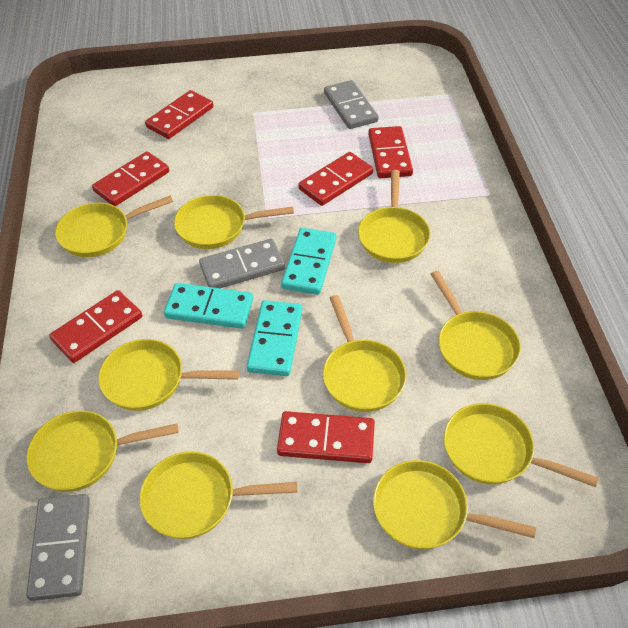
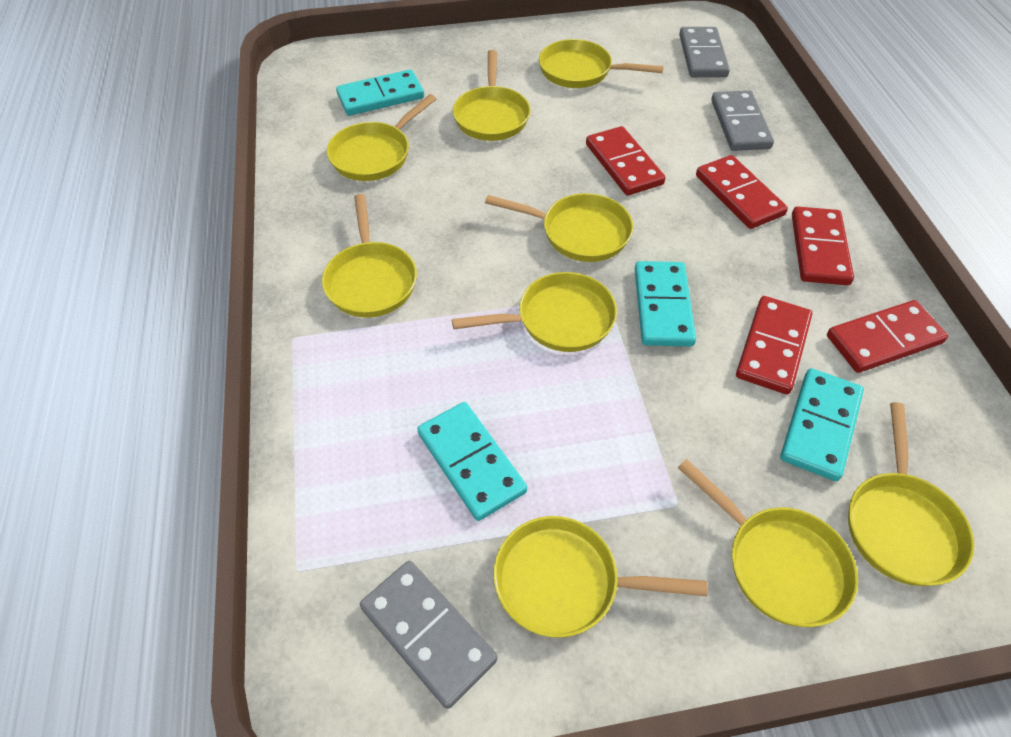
red domino: [49,290,142,363] [92,151,169,206] [145,90,214,139] [277,411,375,463] [298,152,373,206] [368,126,413,178] = 6 -> [586,126,665,196] [696,155,788,229] [736,296,812,394] [792,206,854,285] [827,300,948,373] = 5
turquoise domino: [164,283,253,329] [247,300,302,376] [281,228,337,295] = 3 -> [336,69,424,116] [417,402,527,521] [635,261,696,346] [780,368,864,481] = 4
yellow pan: [27,410,179,492] [55,196,173,257] [99,339,239,411] [140,451,298,539] [174,195,294,249] [323,295,407,412] [358,170,430,263] [373,460,536,550] [431,271,521,380] [444,403,599,487] = 10 -> [322,194,417,318] [327,94,436,181] [452,272,617,352] [453,50,531,141] [485,193,633,262] [493,516,708,638] [539,39,664,88] [678,459,858,627] [848,402,974,586] = 9

